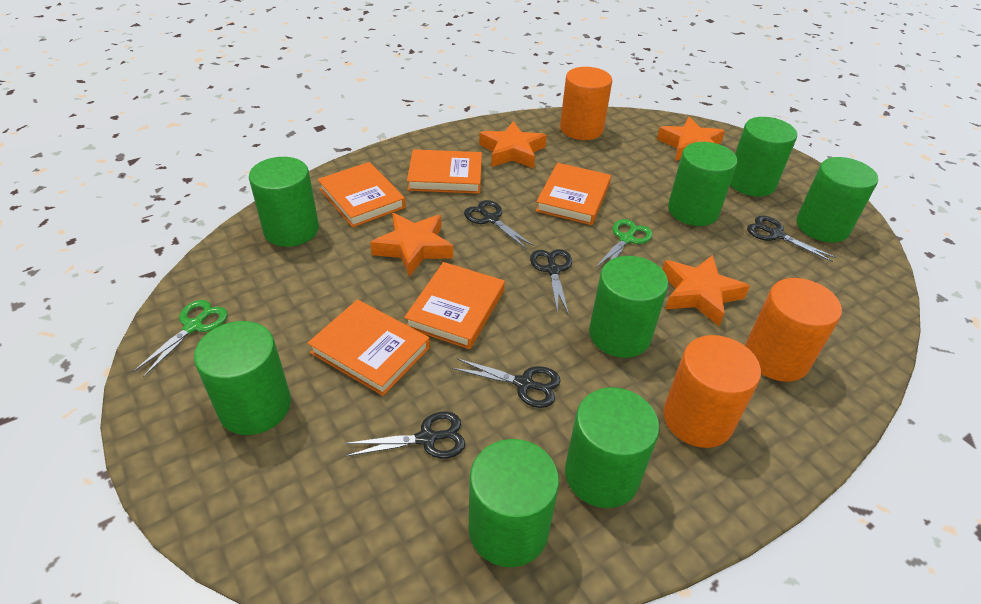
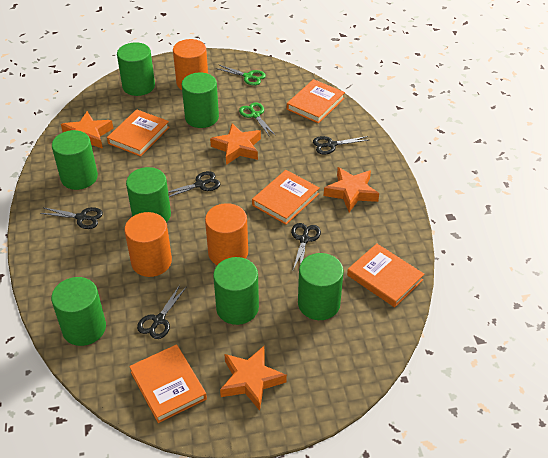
green cylinder: [194,321,291,435] [249,157,319,247] [469,439,559,567] [565,387,660,508] [589,256,668,358] [668,142,738,226] [730,117,797,197] [796,157,878,243] = 8 -> [51,277,106,346] [52,130,98,190] [117,42,155,96] [126,167,171,223] [182,72,219,128] [213,257,259,325] [298,253,344,320] = 7

